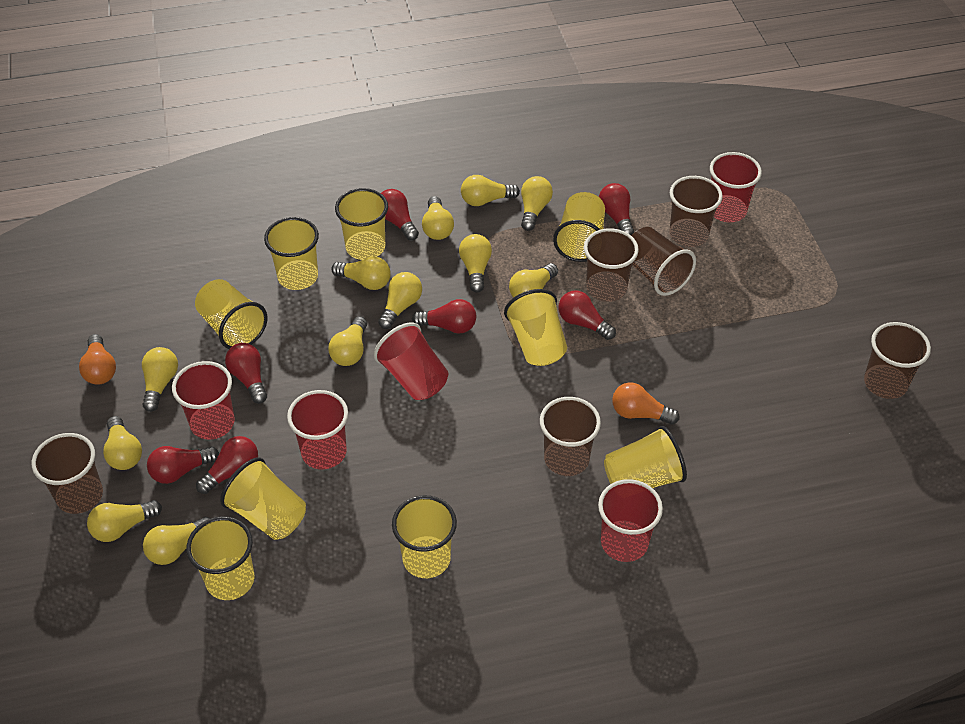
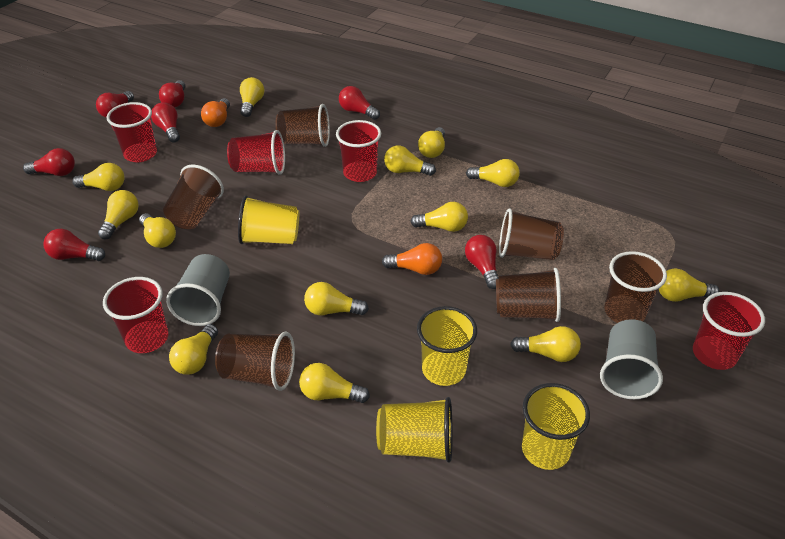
grey cup: none = 0 -> [166,254,230,326] [600,319,663,399] = 2
yellow cup: [186,516,255,600] [195,279,267,349] [220,458,306,540] [264,217,319,290] [335,188,388,260] [392,495,457,578] [504,289,567,366] [553,192,605,262] [604,426,687,488] = 9 -> [238,196,299,244] [376,397,453,463] [417,306,477,386] [522,383,590,470] = 4
yellow light bulb: [87,500,162,542] [103,416,142,470] [142,347,178,412] [143,517,210,565] [328,316,367,366] [331,257,391,290] [378,272,422,329] [422,196,454,240] [459,234,492,293] [461,175,520,206] [509,263,558,298] [521,176,553,231] = 12 -> [72,163,125,191] [98,190,139,239] [139,213,176,248] [169,324,218,375] [240,77,264,117] [299,363,370,403] [304,282,369,315] [384,145,436,176] [410,202,468,232] [418,127,445,158] [466,159,520,187] [510,326,581,362] [659,269,720,302] = 13

